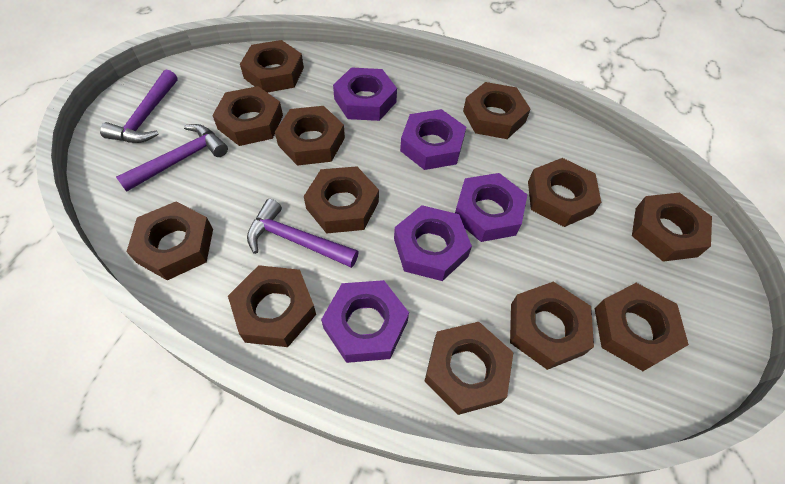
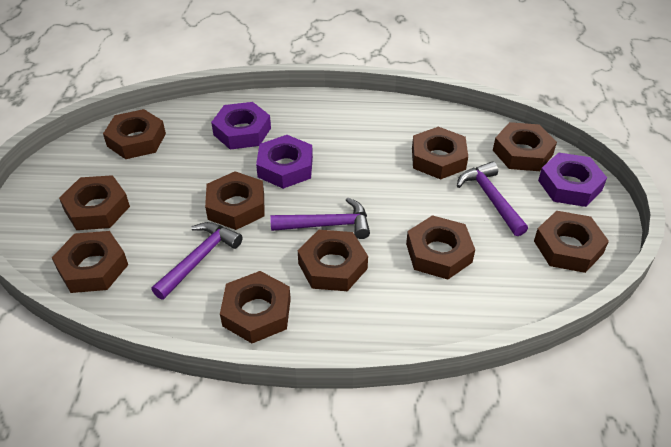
brown nut: [126,202,213,280] [212,86,283,146] [228,265,316,347] [240,40,304,93] [275,106,345,166] [304,166,379,234] [424,322,514,415] [463,82,531,139] [510,282,594,370] [528,158,601,227] [595,283,689,371] [632,192,712,262] = 12 -> [52,231,128,293] [59,175,130,230] [103,109,166,159] [205,171,265,230] [220,271,291,343] [298,230,368,291] [406,215,475,279] [412,127,468,180] [493,122,557,171] [534,211,609,273] = 10
purple nut: [321,280,409,363] [333,67,397,121] [394,205,472,281] [400,109,466,170] [455,173,527,242] = 5 -> [211,102,271,150] [256,135,313,189] [538,153,607,207] = 3

